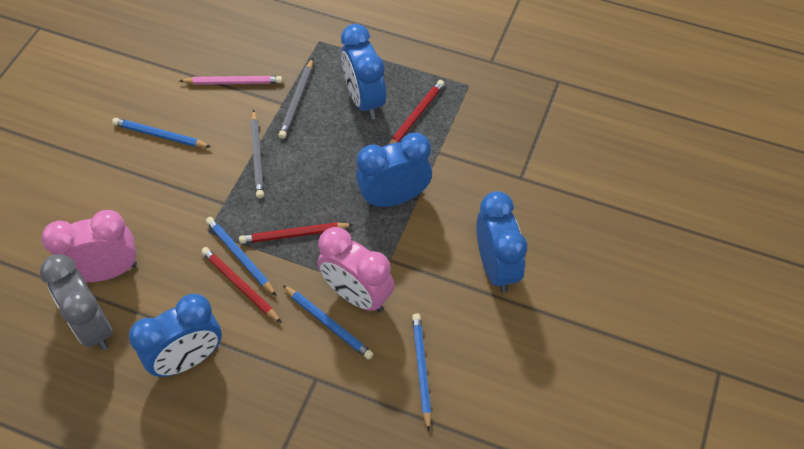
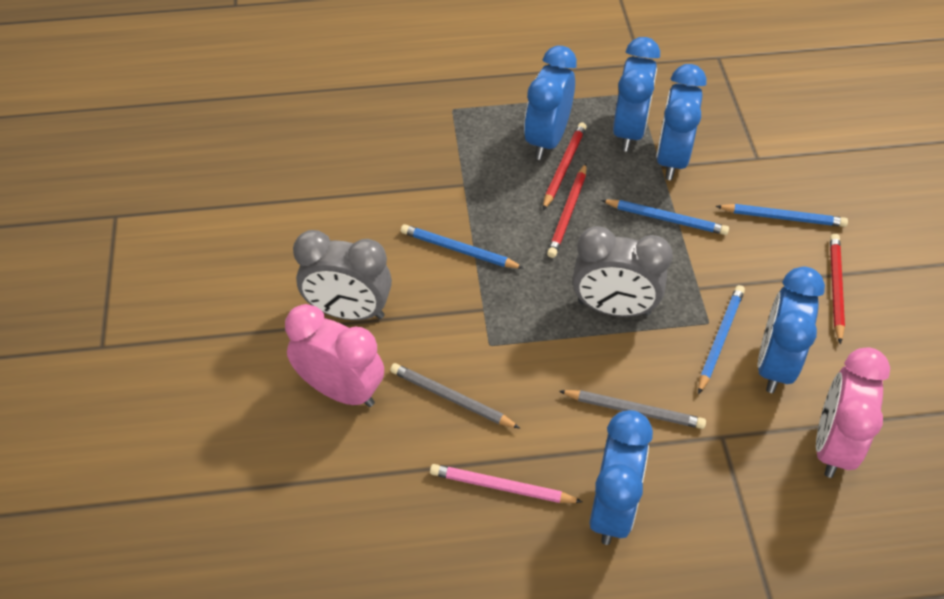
blue clock: [129,294,222,377] [341,24,386,119] [356,132,432,207] [476,191,527,293] = 4 -> [524,46,577,160] [589,410,653,545] [613,37,660,152] [656,64,706,180] [758,267,825,393] = 5
grey clock: [40,254,112,350] = 1 -> [293,230,392,320] [572,226,673,317] = 2

